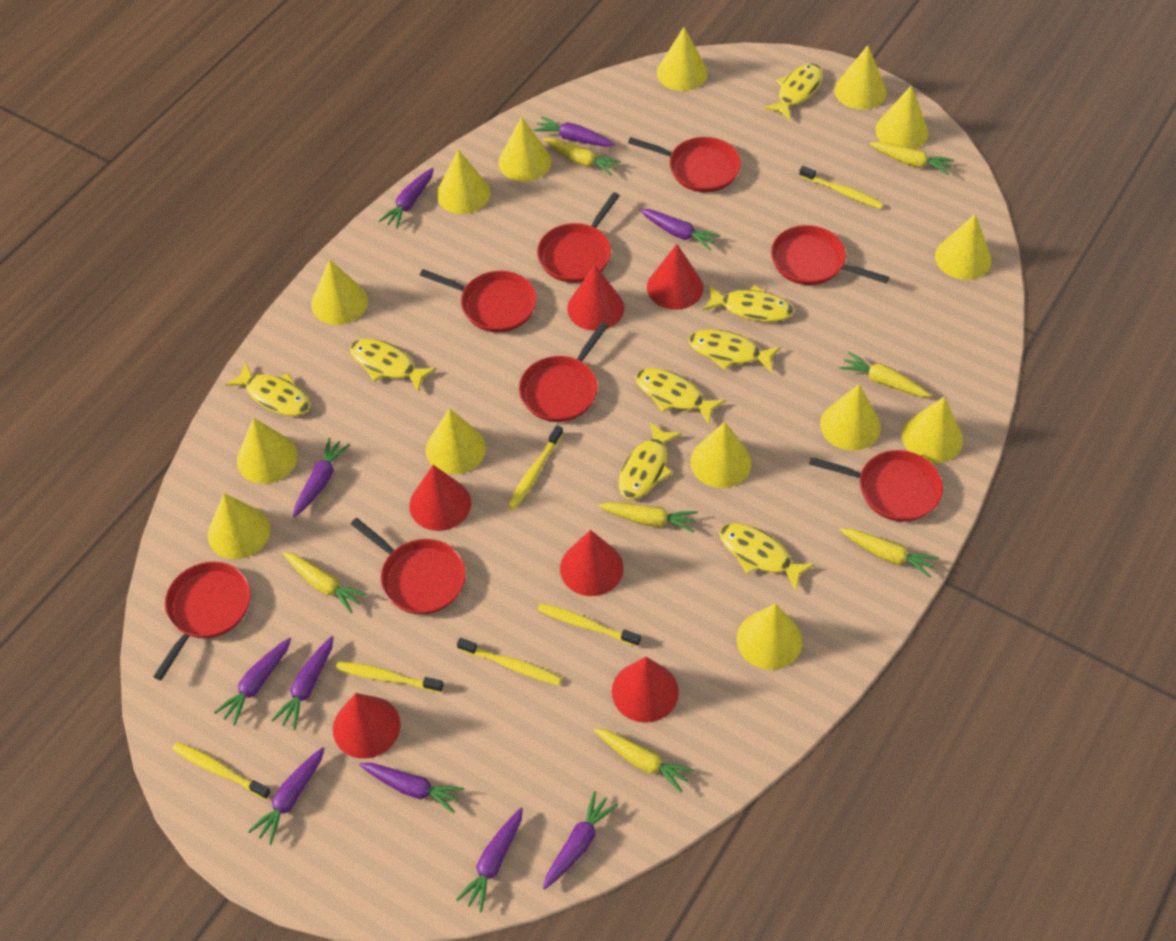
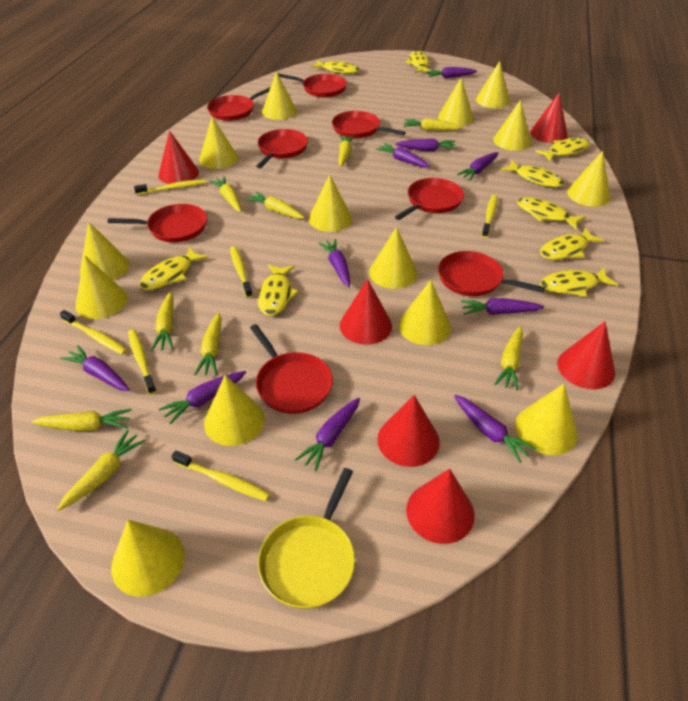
yellow carrot: [283,552,367,613] [543,138,621,175] [594,728,695,793] [598,502,698,533] [840,352,931,397] [840,528,939,578] [870,142,954,175] = 7 -> [31,409,132,432] [57,430,146,511] [151,292,174,351] [194,312,222,375] [209,177,241,212] [246,191,305,219] [338,135,354,167] [404,118,462,131] [494,326,523,391] = 9
yellow fish: [225,362,310,416] [350,339,436,392] [619,421,682,500] [635,368,725,425] [688,329,781,372] [702,285,794,322] [719,523,815,591] [764,64,823,120] = 8 -> [139,247,208,290] [258,264,299,316] [311,60,360,74] [406,51,431,73] [501,160,564,187] [517,197,586,229] [535,137,590,161] [540,228,604,260] [540,268,618,297] = 9
yellow pan: none = 0 -> [258,468,355,609] = 1

